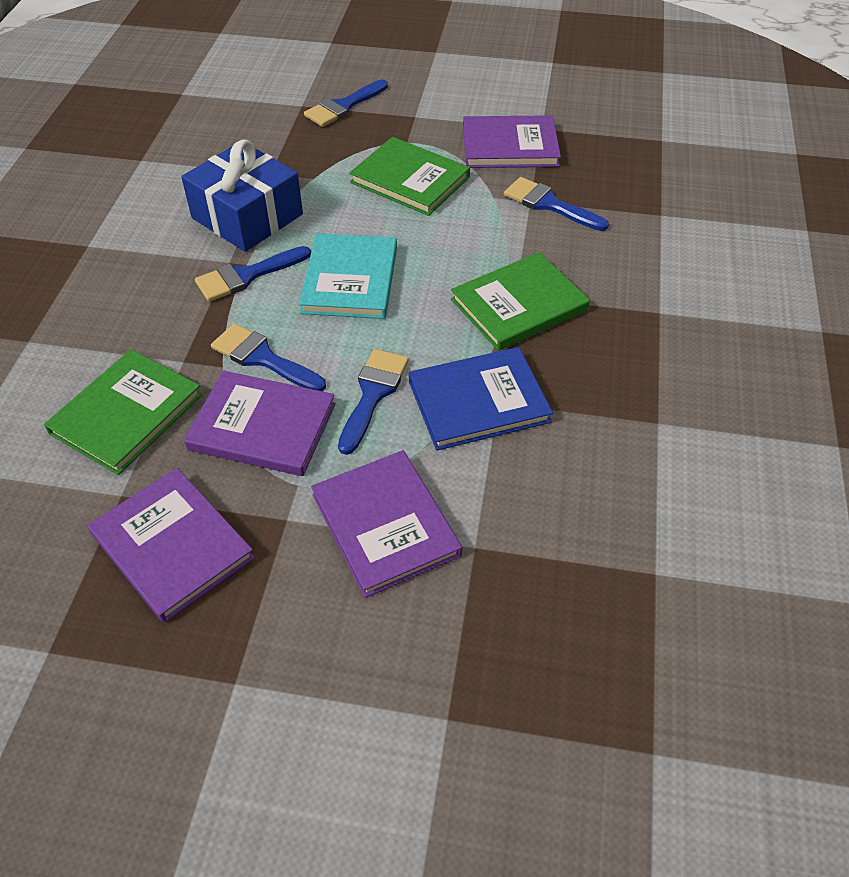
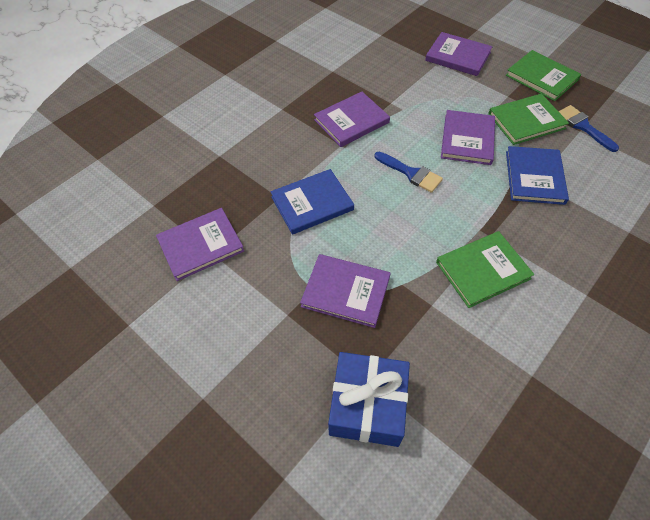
blue book: [409,347,553,451] = 1 -> [270,169,354,235] [506,146,569,205] = 2
blue brush: [195,246,311,302] [211,323,326,391] [304,80,388,127] [338,349,409,455] [504,177,609,231] = 5 -> [375,152,443,193] [558,105,619,152] = 2
purple book: [88,468,255,623] [184,371,336,476] [311,450,462,598] [463,115,561,168] = 4 -> [156,208,244,281] [300,254,391,328] [314,92,390,147] [425,32,493,76] [441,110,495,165] = 5
turquoise book: [299,233,397,319] = 1 -> none = 0

